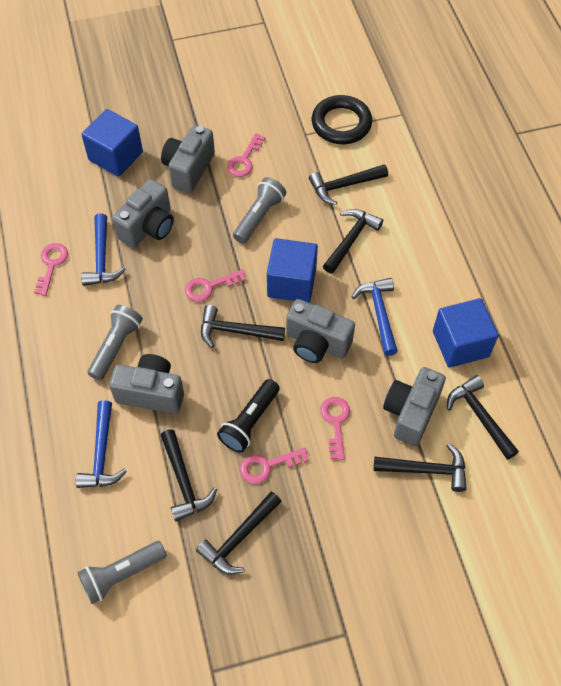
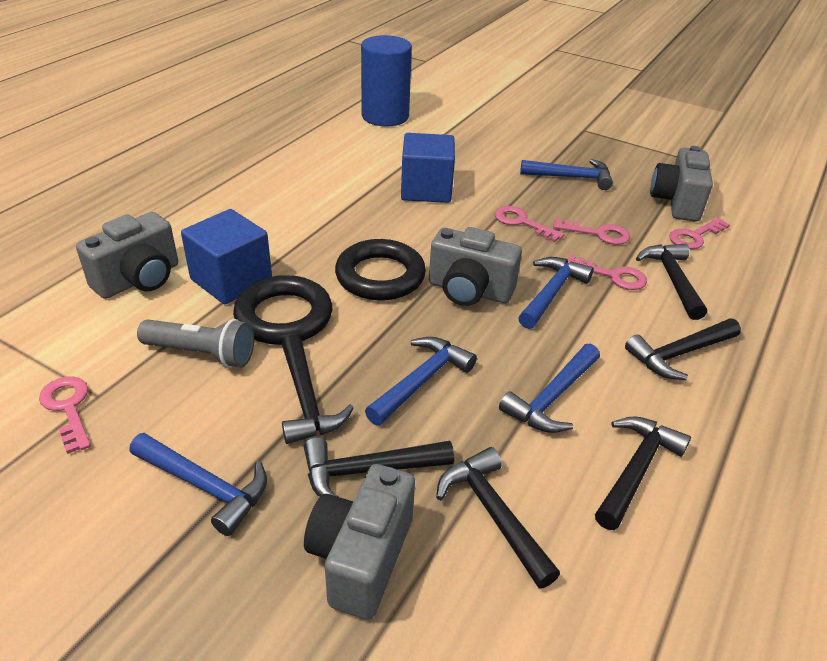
black flashlight: [217,379,279,453] = 1 -> none = 0
black hammer: [160,429,217,522] [196,491,282,575] [201,305,285,348] [309,164,388,205] [323,209,383,274] [374,443,467,492] [447,375,519,460] = 7 -> [282,335,354,444] [304,437,454,497] [436,447,560,589] [595,416,691,530] [625,319,741,380] [636,244,707,320] = 6
black ring: [312,95,372,144] = 1 -> [233,275,332,345] [335,239,426,301] = 2
blue cube: [81,109,143,177] [267,238,318,303] [433,298,498,368] = 3 -> [181,209,272,304] [401,133,455,203] = 2
blue cylinder: none = 0 -> [361,35,412,127] = 1
blue hammer: [76,400,127,488] [81,213,126,286] [352,278,398,356] = 3 -> [129,433,267,536] [365,337,477,425] [499,344,600,433] [518,257,594,329] [520,159,613,190] = 5
grey camera: [109,354,184,414] [112,179,174,248] [161,125,215,193] [286,299,355,363] [383,367,446,446] = 5 -> [76,212,178,299] [304,464,415,620] [429,227,522,306] [650,146,713,222] = 4
grey flashlight: [77,541,167,604] [87,305,143,381] [233,177,286,244] = 3 -> [137,319,254,368] = 1

